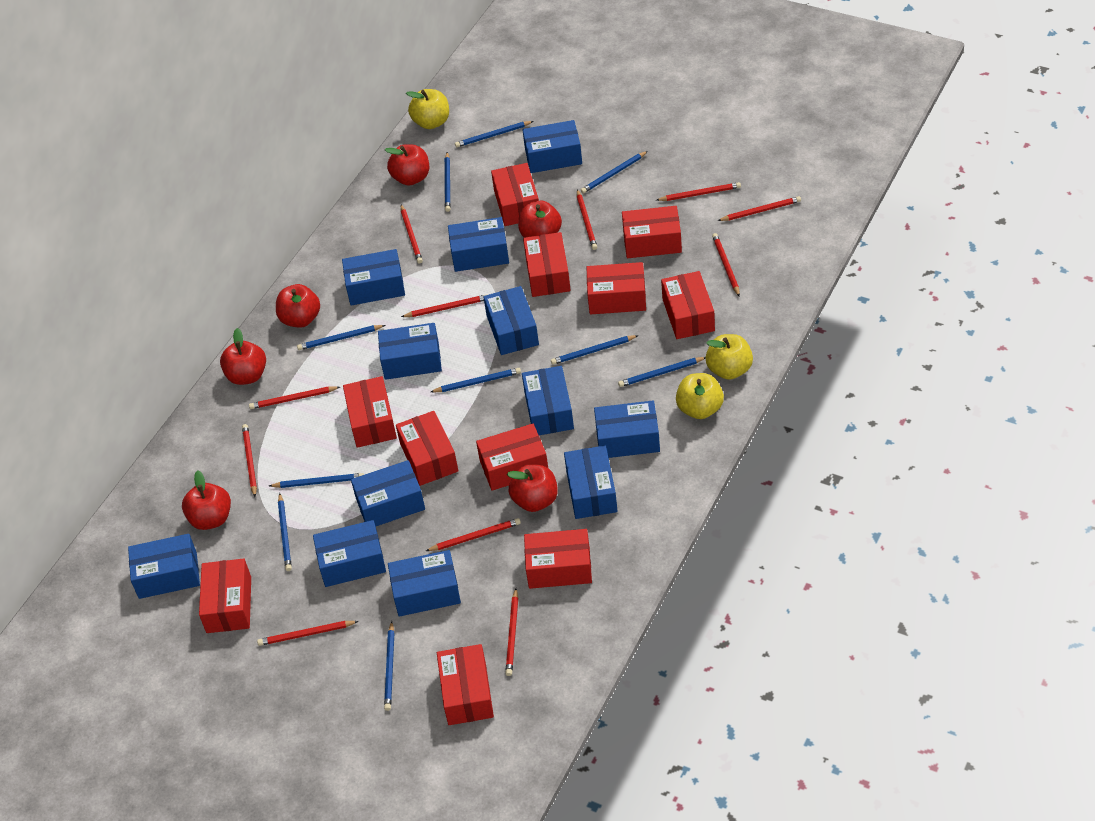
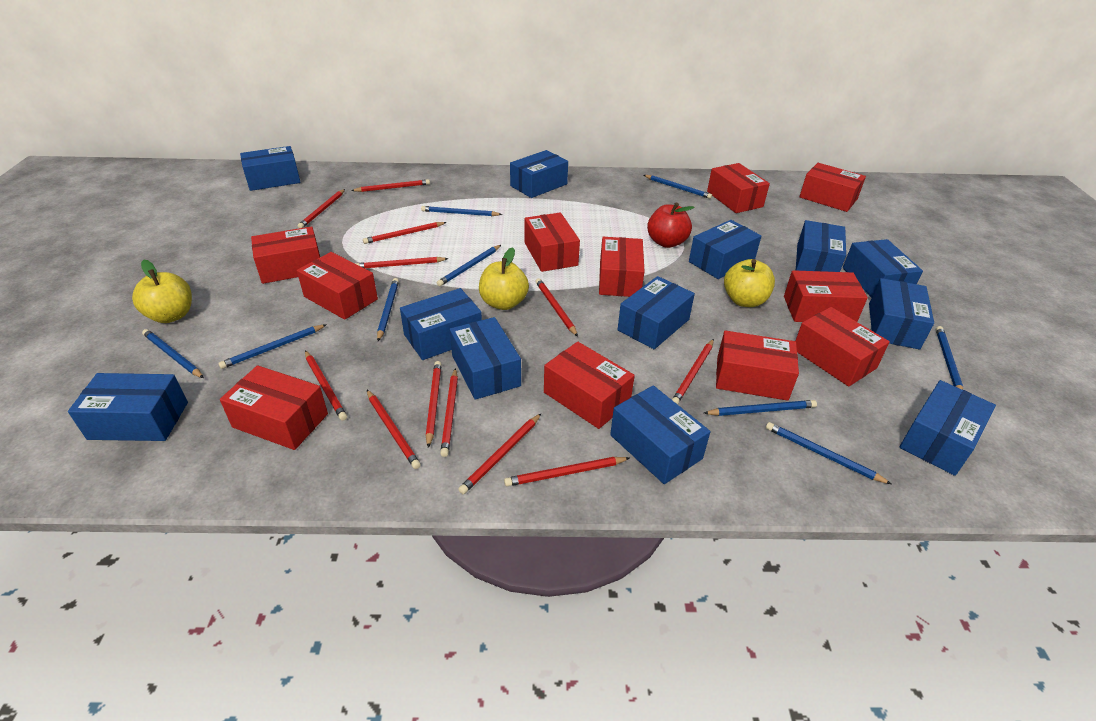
blue pencil: [269,473,364,488] [278,493,292,571] [297,325,385,350] [384,621,394,711] [431,368,521,392] [445,152,451,212] [455,121,534,147] [551,335,639,365] [581,151,648,194] [618,357,706,387] = 10 -> [142,329,204,378] [218,324,327,369] [377,278,399,341] [421,206,502,216] [437,245,501,286] [644,175,712,199] [704,400,817,416] [766,422,891,484] [936,326,963,390] = 9
red apple: [182,470,231,530] [220,328,266,385] [276,284,320,328] [385,144,429,186] [507,464,558,512] [518,201,562,238] = 6 -> [647,202,695,248] = 1
red pencil: [242,424,257,497] [249,386,340,409] [257,621,359,646] [401,204,423,264] [401,294,488,317] [426,518,521,551] [505,588,518,676] [577,189,597,250] [657,182,741,201] [712,233,740,297] [717,196,801,221] = 11 -> [298,189,345,228] [305,351,347,421] [351,179,430,192] [355,257,448,268] [363,222,447,244] [367,390,421,469] [426,361,442,448] [440,368,458,457] [458,414,541,494] [504,457,630,486] [535,278,578,337] [672,339,714,404] = 12

